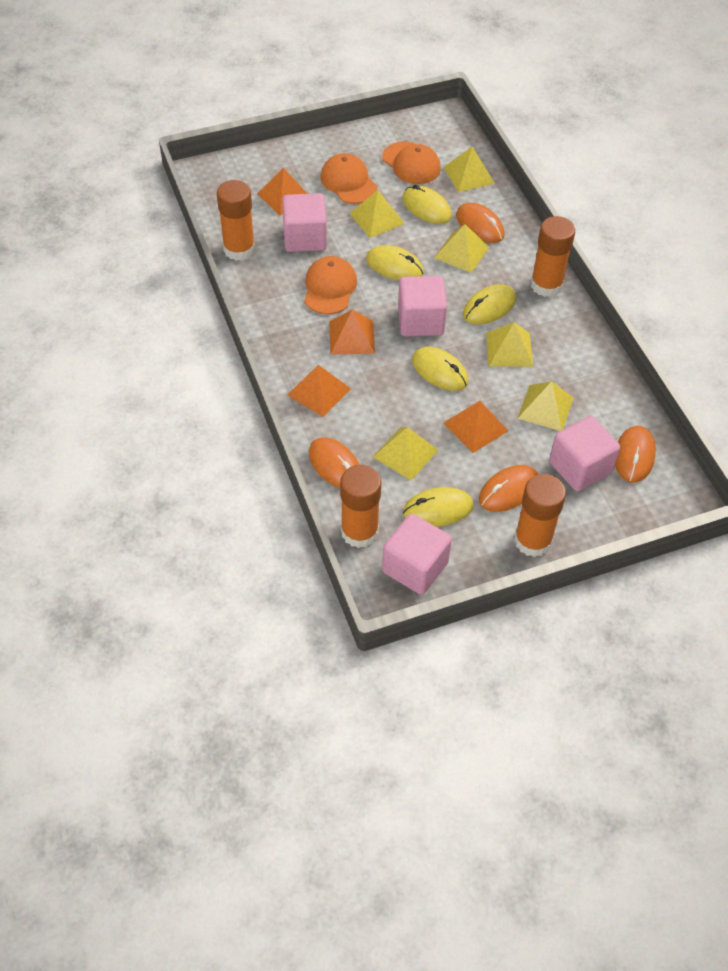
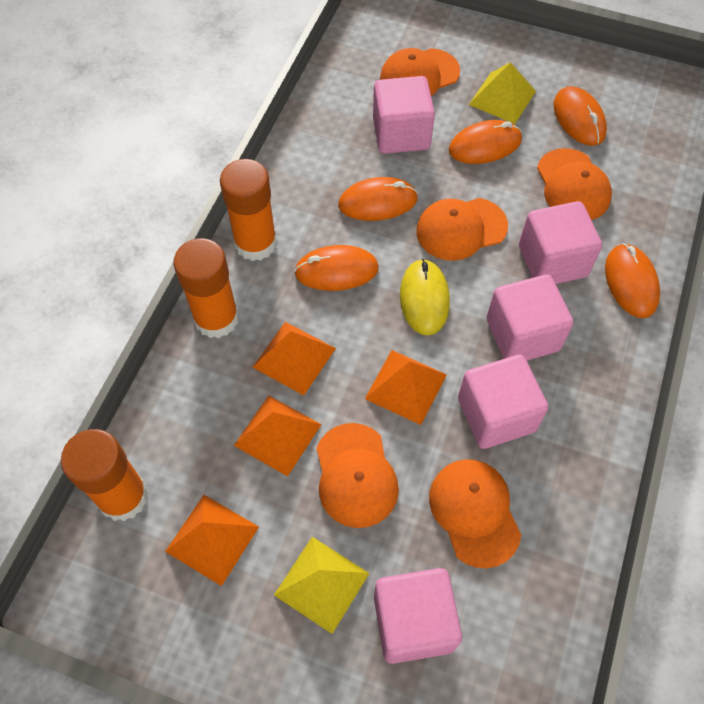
orange cap: [304,256,357,314] [320,153,377,204] [382,142,441,184] = 3 -> [316,423,399,528] [380,48,460,96] [416,198,508,261] [429,459,521,569] [537,148,612,220] = 5
orange glue stick: [217,180,255,261] [340,465,381,548] [514,474,566,557] [531,216,575,297] = 4 -> [61,429,149,521] [173,238,239,338] [220,159,277,261] = 3
orange mouse: [309,437,360,488] [456,203,505,243] [479,465,539,512] [615,426,656,483] = 4 -> [294,245,379,291] [338,177,418,221] [449,120,522,164] [553,86,607,146] [605,243,660,318] = 5
pink cube: [282,193,327,252] [382,514,452,595] [398,276,447,337] [549,416,620,492] = 4 -> [373,76,435,154] [374,568,462,664] [458,355,548,449] [487,275,573,361] [519,201,602,284] = 5
yellow mouse: [366,245,424,280] [402,184,452,224] [403,487,473,527] [412,347,469,391] [463,285,516,324] = 5 -> [400,258,450,336] = 1
yellow pyramid: [349,190,405,238] [373,427,438,480] [434,224,489,273] [444,147,495,192] [486,322,534,367] [517,381,574,431] = 6 -> [274,537,370,634] [469,62,536,124] = 2

